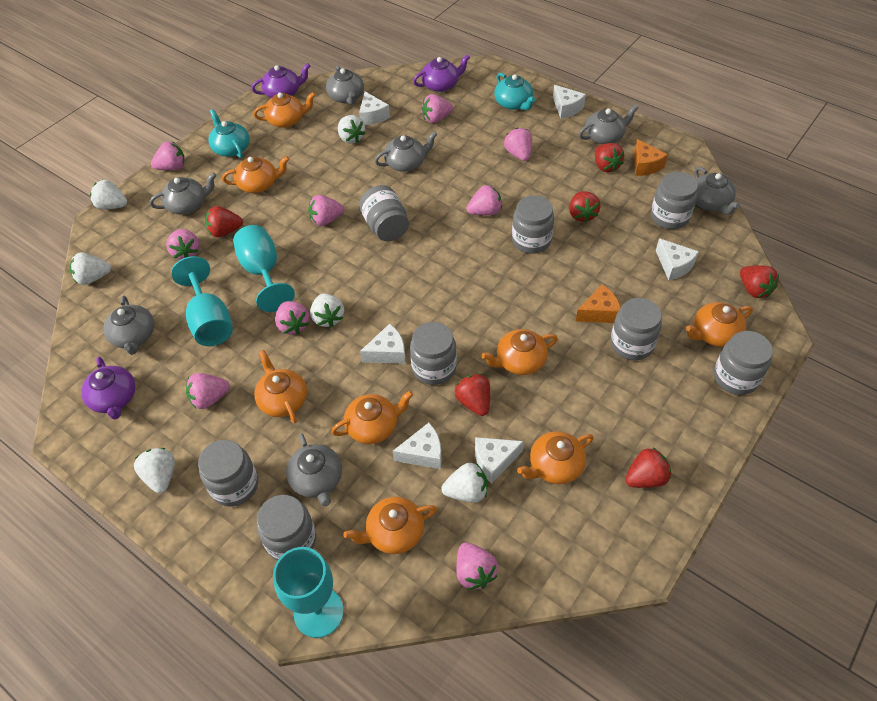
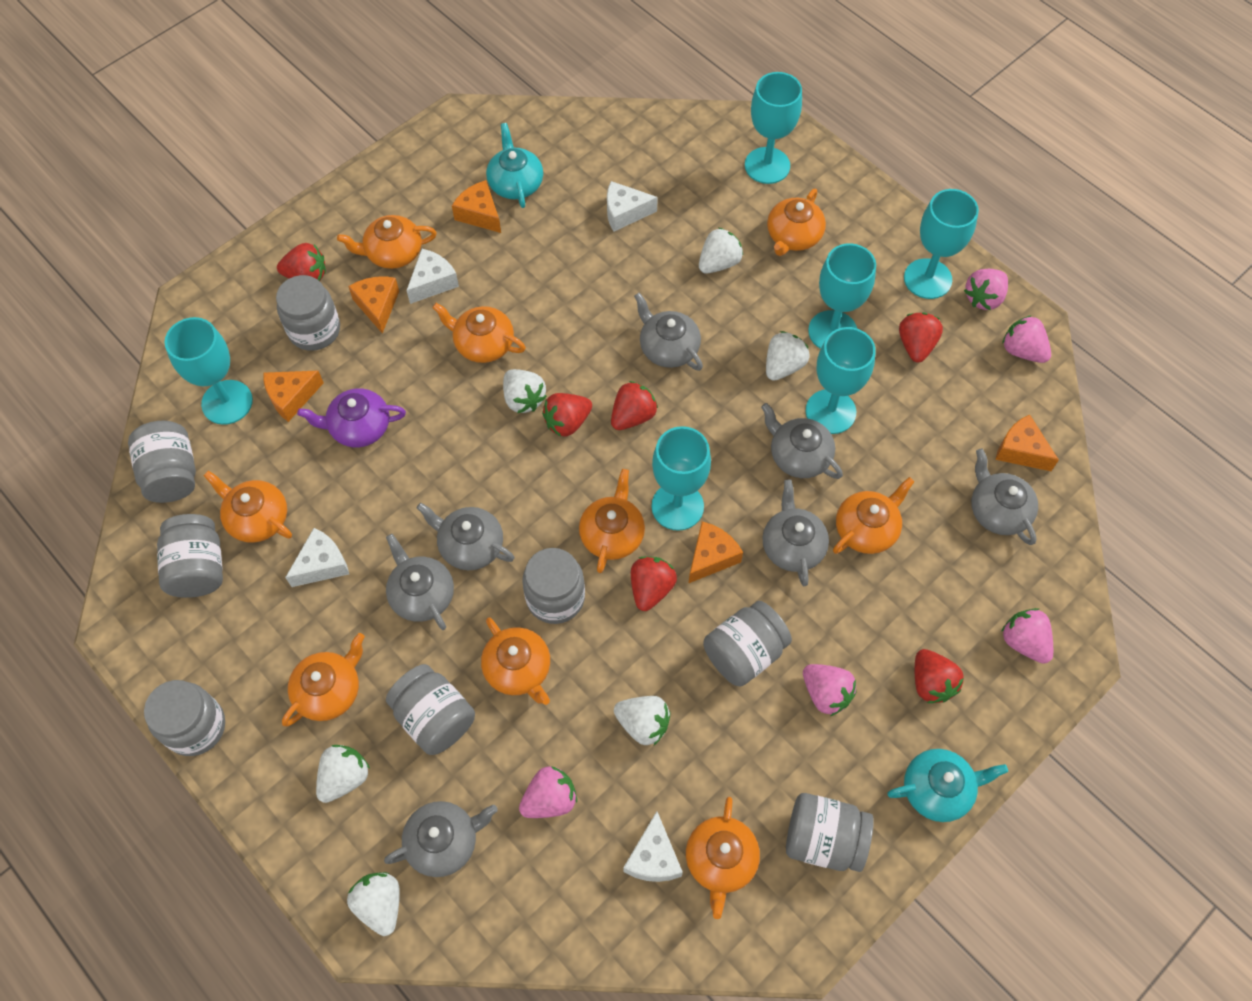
orange cheese: [576,284,621,323] [634,139,668,176] = 2 -> [263,371,324,422] [348,276,399,333] [452,180,501,233] [689,521,743,583] [995,414,1059,471] = 5
orange teapot: [222,156,289,193] [253,92,316,128] [254,350,307,424] [331,391,413,444] [343,497,437,554] [481,329,558,375] [517,431,594,484] [686,302,753,347] = 8 -> [203,471,292,543] [282,633,365,726] [337,215,437,269] [432,303,526,363] [481,617,550,705] [579,469,645,573] [686,797,760,919] [767,188,826,256] [833,477,915,554] = 9
pink strawberry: [151,142,185,170] [166,229,200,260] [186,373,230,409] [275,301,309,335] [308,195,344,226] [421,94,453,123] [456,542,498,590] [467,185,502,215] [504,128,532,161] = 9 -> [519,766,577,818] [803,664,856,716] [964,269,1008,310] [1001,608,1053,664] [1002,315,1051,363] = 5
purple teapot: [81,357,136,420] [251,63,310,98] [413,54,470,92] = 3 -> [297,388,406,448] = 1
turquoise goblet: [171,256,233,346] [233,225,295,312] [273,547,344,638] = 3 -> [164,317,253,425] [652,426,711,531] [745,72,802,184] [806,327,876,434] [808,243,876,349] [904,189,979,299] = 6
white cheese: [359,92,390,125] [360,324,406,364] [393,423,442,469] [475,437,524,484] [553,85,586,119] [656,238,699,280] = 6 -> [285,528,349,587] [406,249,459,304] [607,181,658,231] [623,811,683,882] = 4

